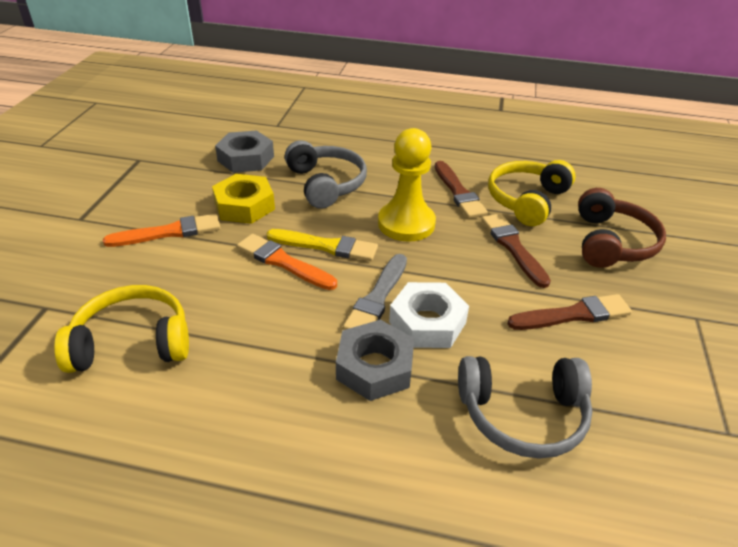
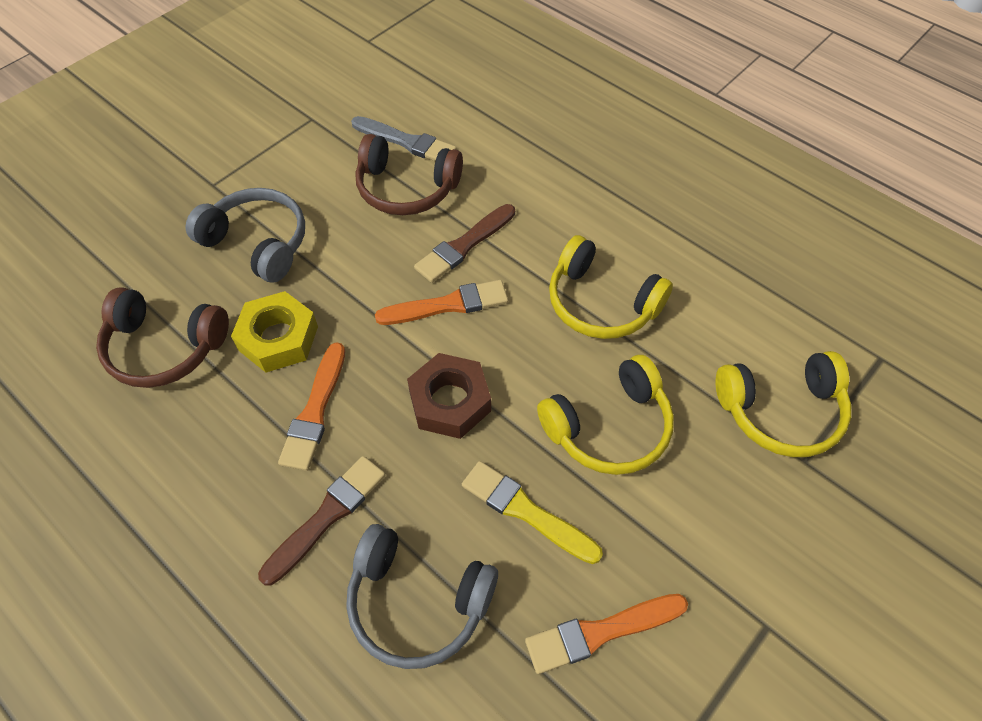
brown brush: [435,161,488,218] [481,213,551,288] [507,294,632,330] = 3 -> [258,456,386,586] [414,204,515,283] = 2
brown headphones: [578,188,666,268] = 1 -> [96,287,229,388] [356,134,463,215] = 2
brown nut: none = 0 -> [407,353,491,439] = 1
grey nut: [215,131,274,173] [336,320,414,401] = 2 -> none = 0
orange brush: [103,214,220,247] [237,234,337,290] = 2 -> [278,342,345,471] [375,280,508,325] [525,594,688,674] = 3
white nut: [389,282,469,348] = 1 -> none = 0
yellow headphones: [54,285,189,373] [488,160,576,226] = 2 -> [537,355,674,475] [549,235,673,339] [716,351,851,457] = 3
yellow pawn: [378,128,436,242] = 1 -> none = 0

